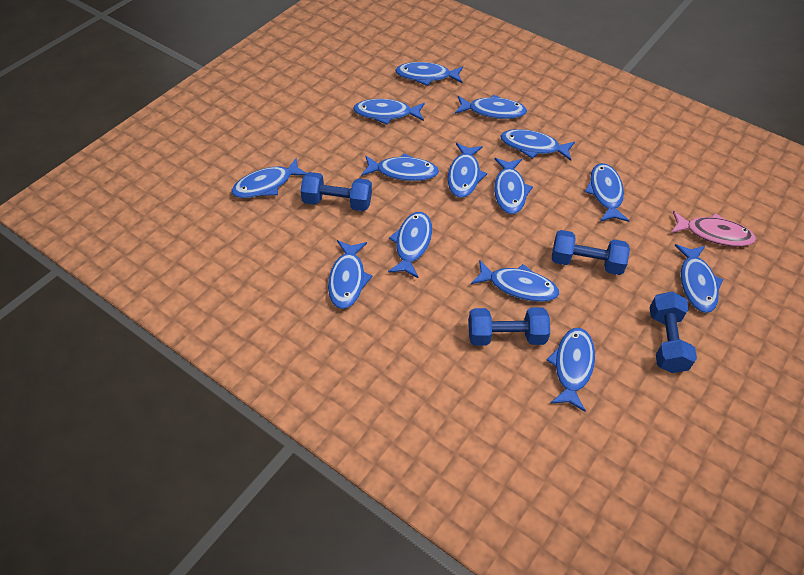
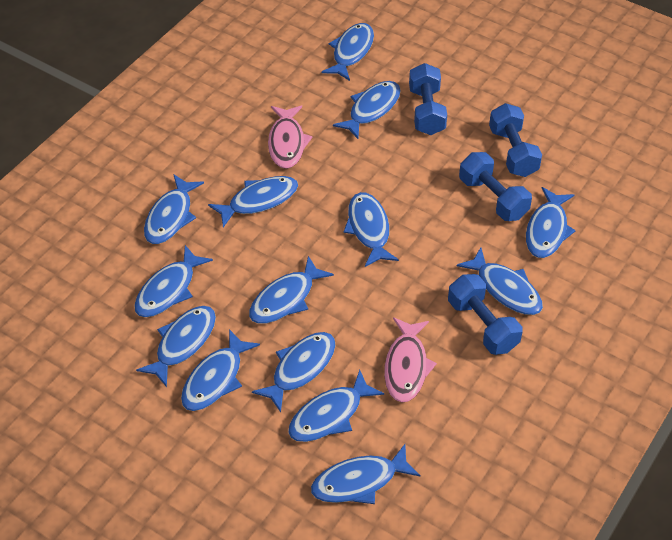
pink fish: [671,211,756,247] = 1 -> [268,106,313,169] [384,317,437,403] = 2

